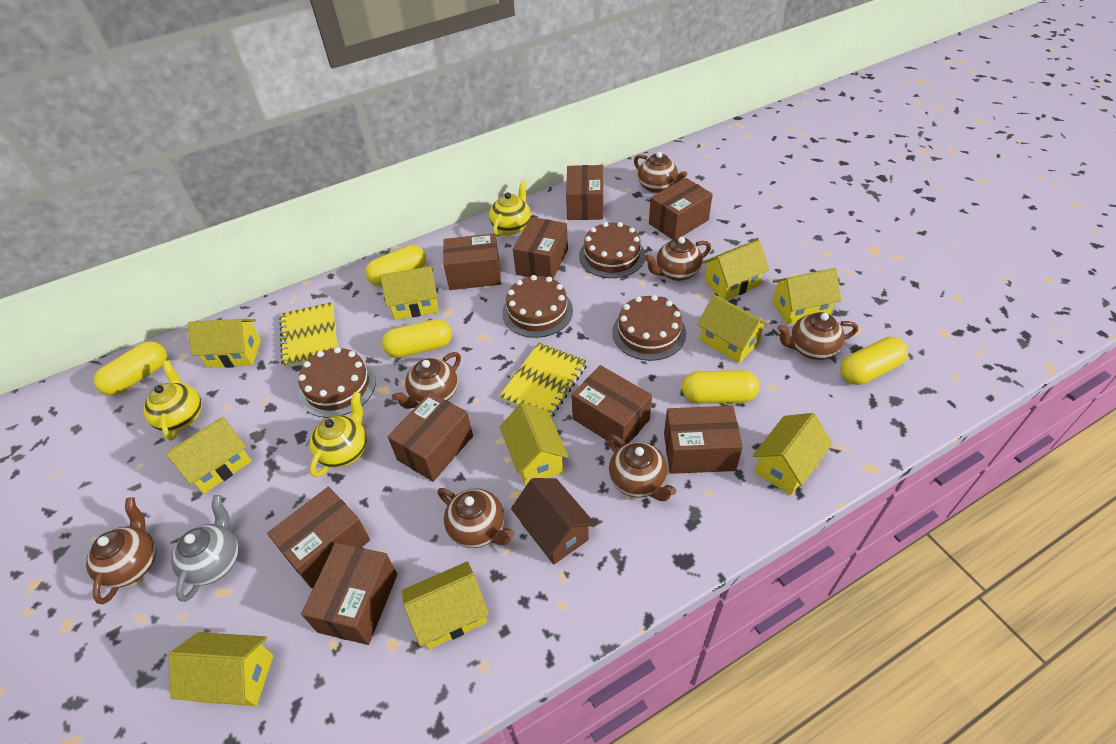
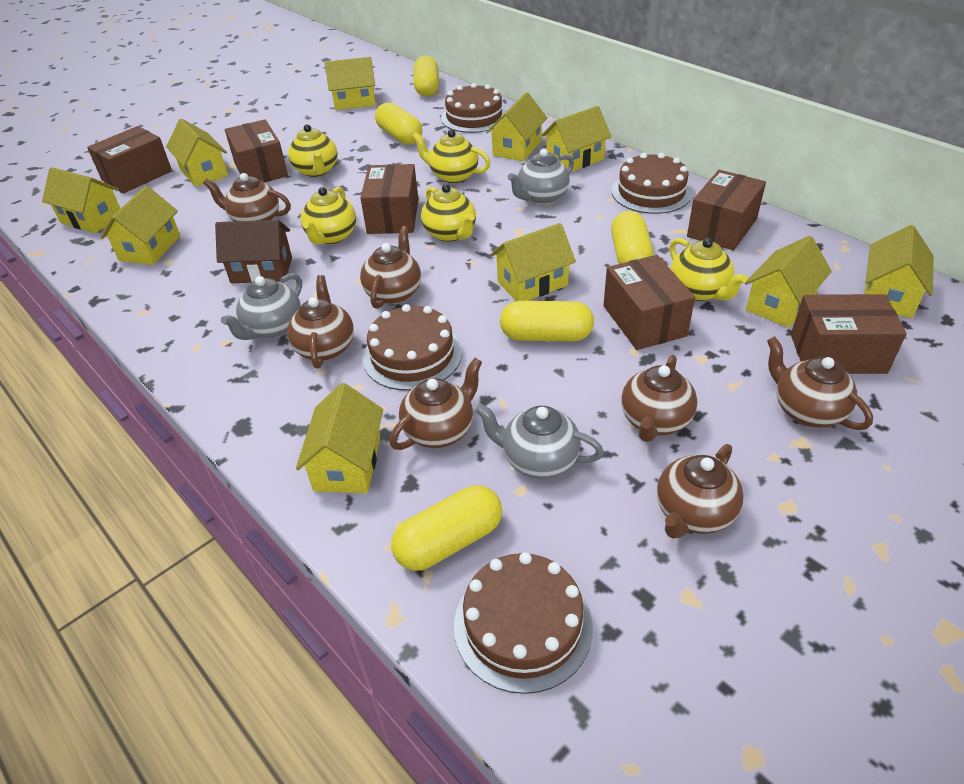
brown box: [267,487,370,588] [301,543,397,645] [388,392,473,482] [443,233,501,290] [513,217,568,279] [566,165,603,220] [571,365,652,448] [649,178,713,240] [664,406,743,474] = 9 -> [87,126,172,194] [225,119,288,182] [360,164,419,234] [603,255,695,350] [687,170,766,250] [791,294,907,374] = 6
grey teapot: [171,495,239,602] = 1 -> [221,273,302,340] [475,403,604,479] [508,149,574,205] = 3
yellow notebook: [279,302,338,368] [499,343,587,417] = 2 -> none = 0
yellow teapot: [144,361,202,441] [310,392,367,477] [489,180,531,237] = 3 -> [288,124,338,177] [301,187,356,245] [412,129,490,183] [421,184,476,242] [669,238,747,301] = 5

